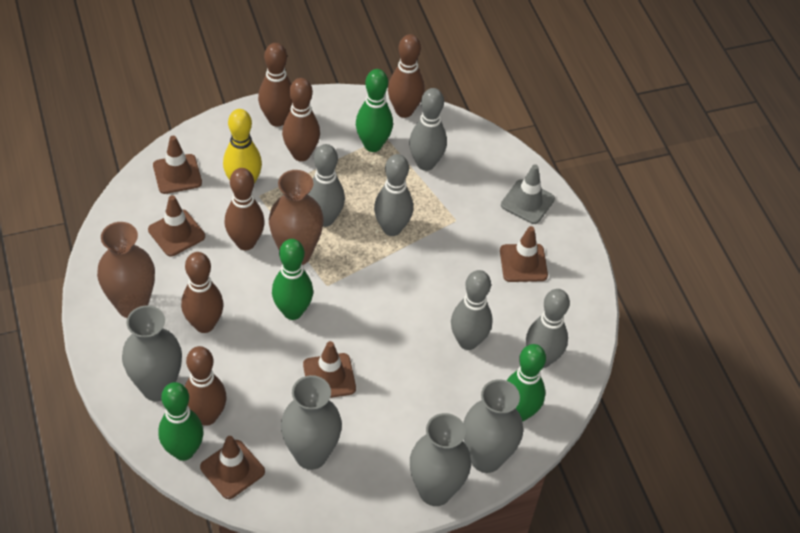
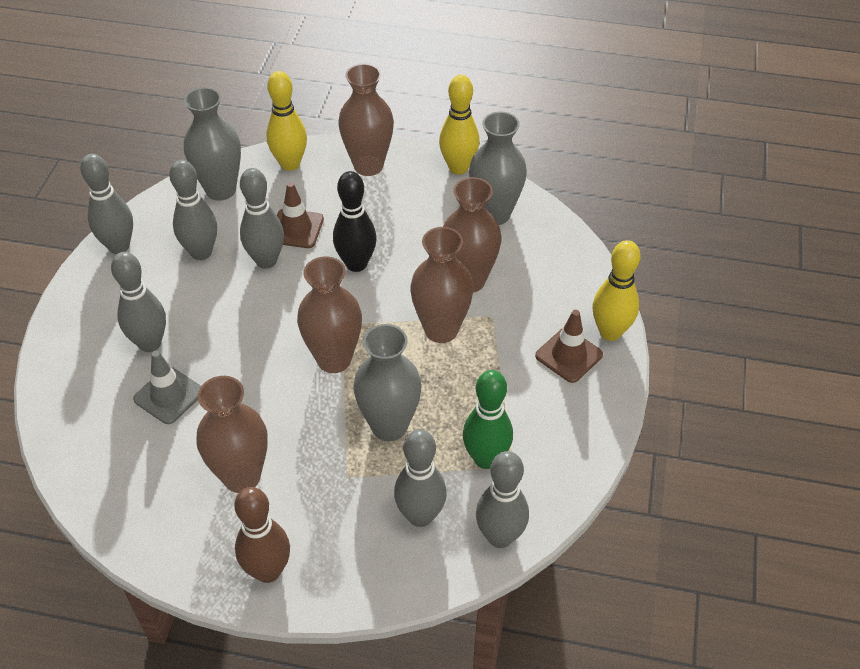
black bowling pin: none = 0 -> [333,171,376,272] = 1
brown bowling pin: [181,252,224,333] [185,346,227,426] [224,168,265,250] [258,43,292,127] [282,78,320,161] [388,34,424,118] = 6 -> [234,487,290,583] = 1
brown traffic cone: [148,195,205,256] [153,136,202,194] [200,436,265,499] [303,341,356,398] [500,226,548,282] = 5 -> [277,182,324,248] [535,310,603,383] = 2
brown vase: [97,222,155,318] [269,170,324,265] = 2 -> [196,376,268,493] [297,256,362,373] [339,64,394,176] [410,227,474,343] [443,177,501,292] = 5
green bowling pin: [158,382,204,461] [272,239,313,320] [356,69,393,152] [506,344,546,422] = 4 -> [463,370,513,469] = 1
grey bowling pin: [308,144,345,227] [374,154,413,236] [409,88,447,171] [451,270,493,350] [526,289,570,368] = 5 -> [80,154,133,254] [111,252,166,352] [169,160,217,260] [240,168,284,269] [394,429,447,527] [476,451,529,548] = 6
grey vase: [122,305,182,401] [281,375,342,470] [410,413,471,506] [463,379,523,473] = 4 -> [184,87,241,201] [353,324,422,441] [469,111,527,225] = 3
yellow bowling pin: [223,109,262,184] = 1 -> [266,71,307,171] [439,75,480,175] [593,240,640,341] = 3

